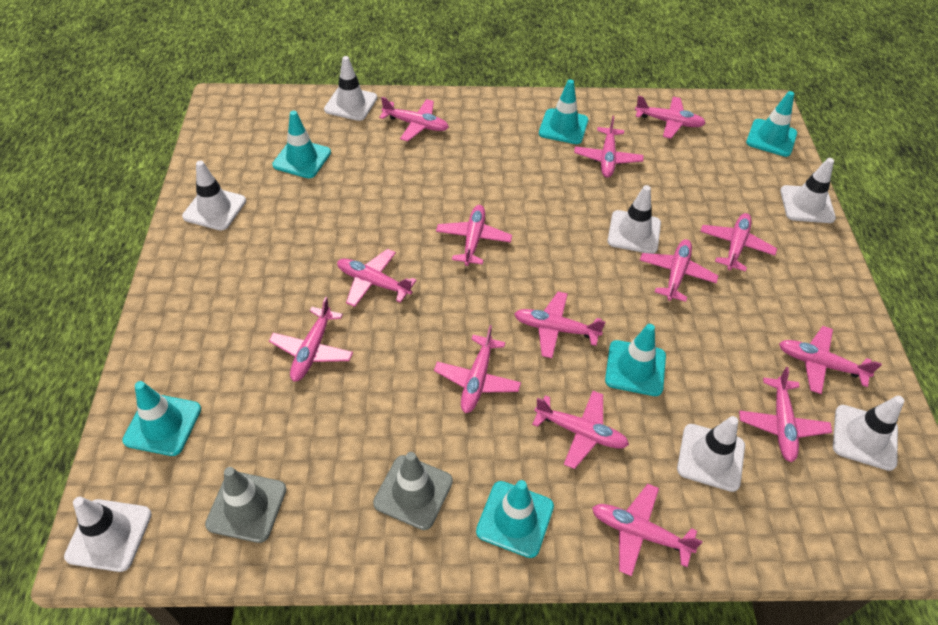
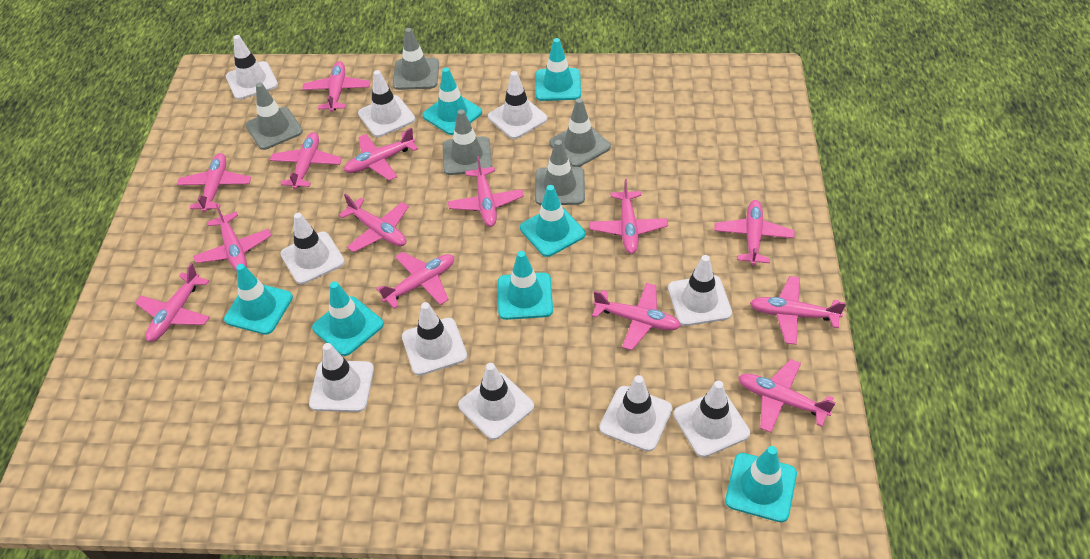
grey traffic cone: [205,467,286,543] [373,452,453,530] = 2 -> [246,83,303,150] [393,28,439,90] [443,109,492,175] [535,140,585,205] [549,98,611,167] = 5
turquoise traffic cone: [122,381,201,456] [272,111,331,178] [476,480,554,558] [539,79,588,144] [605,324,666,396] [746,91,797,157] = 6 -> [224,264,293,335] [312,281,384,356] [422,67,482,135] [497,251,553,320] [520,185,585,257] [536,38,581,101] [725,446,797,522] = 7
white traffic cone: [64,497,152,572] [182,161,246,231] [324,56,377,121] [607,185,661,254] [677,416,745,492] [780,158,836,223] [833,396,904,471] = 7 -> [226,35,278,100] [280,213,345,284] [309,343,374,412] [358,70,415,137] [402,302,467,376] [458,363,534,440] [488,71,548,139] [599,375,672,452] [668,255,732,326] [673,381,750,457] = 10

